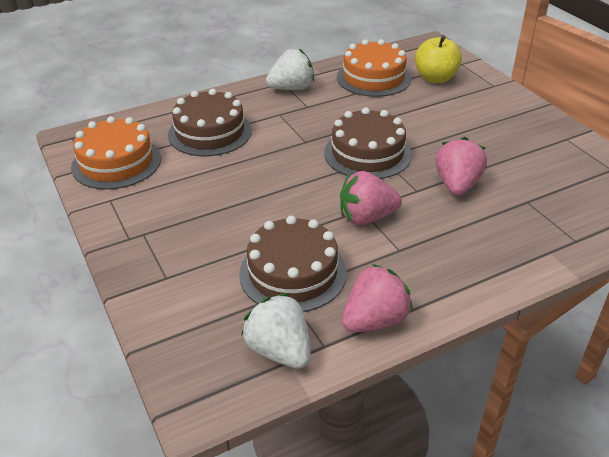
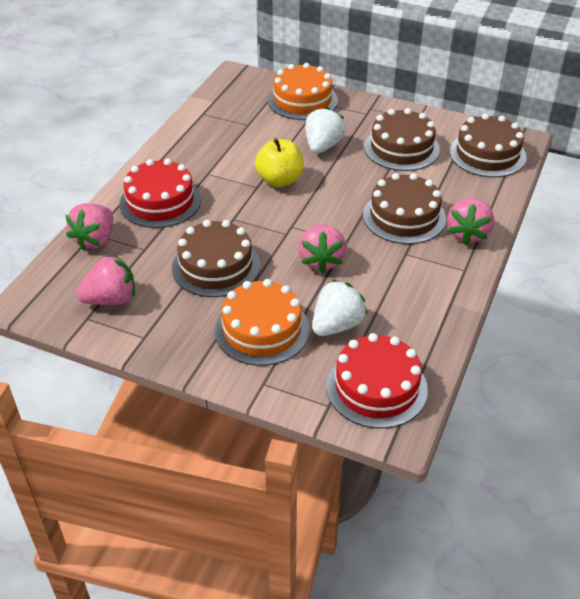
brown cake: [168,89,252,157] [239,216,347,312] [324,107,412,179] = 3 -> [172,220,260,297] [363,173,446,244] [364,108,440,171] [449,113,527,177] = 4
pink strawberry: [340,171,402,225] [342,264,413,333] [435,137,487,195] = 3 -> [65,203,113,250] [76,255,135,305] [298,224,346,273] [447,198,494,245] = 4
red cake: none = 0 -> [120,159,201,228] [326,333,428,429] = 2

